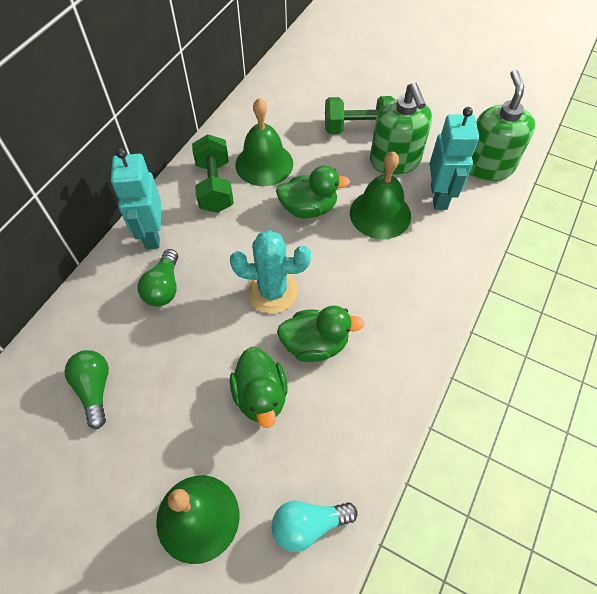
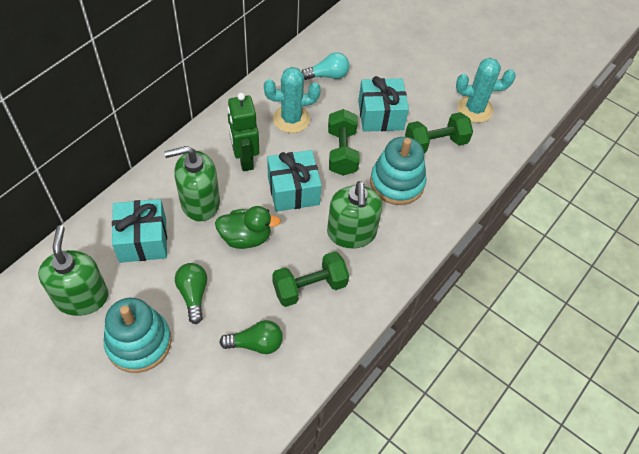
green bell: [156,475,239,564] [235,98,293,186] [350,151,411,239] = 3 -> none = 0
green duck: [230,347,288,428] [276,166,350,218] [277,306,364,362] = 3 -> [215,206,281,249] = 1
green dumbbell: [192,134,234,213] [325,96,395,134] = 2 -> [272,252,349,307] [328,109,360,176] [405,112,473,153] = 3
green robot: none = 0 -> [227,93,259,171] = 1
green soap dispenser: [370,82,432,175] [469,70,535,181] = 2 -> [38,225,108,316] [164,146,220,221] [327,181,382,249] = 3
turquoise cactus: [230,230,311,313] = 1 -> [264,67,321,133] [456,58,516,123] = 2
turquoise gift: none = 0 -> [112,199,167,263] [267,150,322,212] [358,76,409,132] = 3
turquoise robot: [111,148,161,249] [430,107,479,210] = 2 -> none = 0
turquoise stacking toy: none = 0 -> [104,298,172,373] [370,137,427,205] = 2

